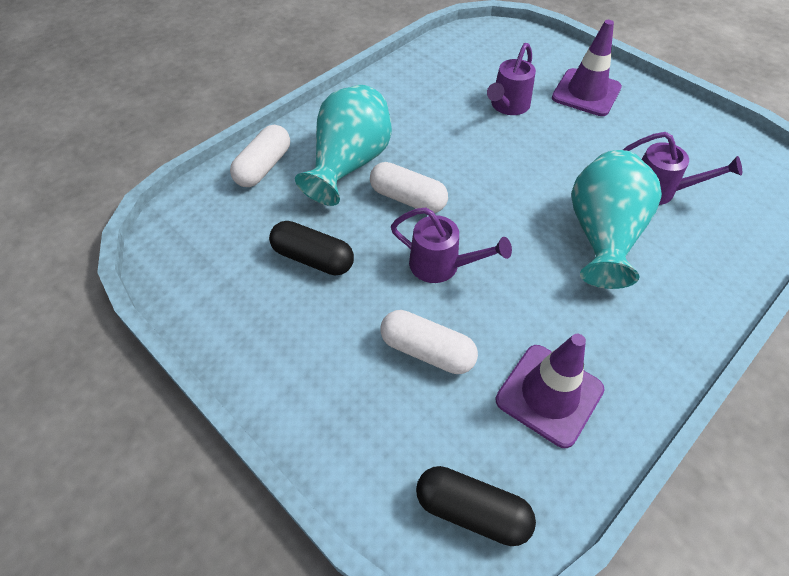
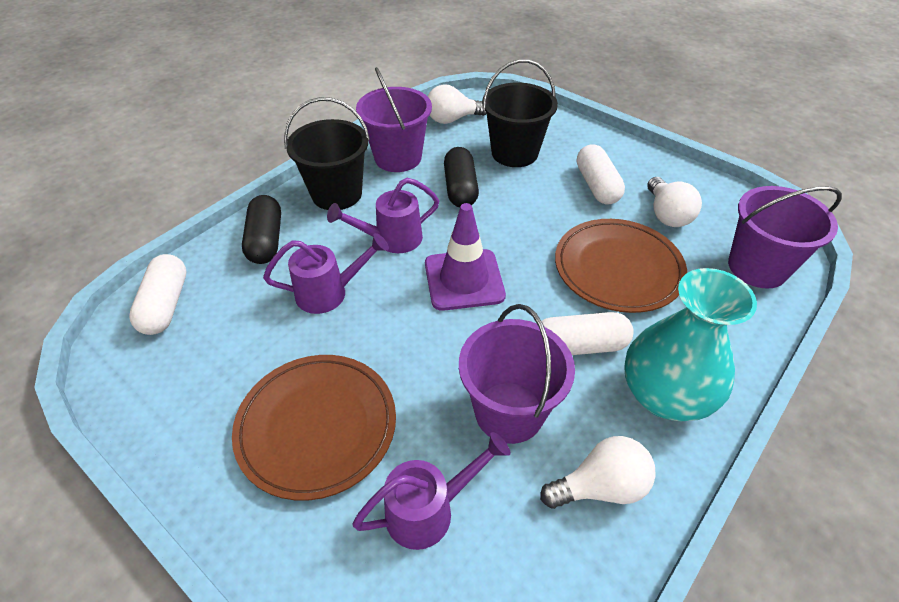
black bucket: none = 0 -> [284,97,370,210] [482,59,558,167] = 2
brown plate: none = 0 -> [232,355,396,501] [555,219,687,313] = 2
purple bucket: none = 0 -> [356,67,432,172] [459,304,575,444] [728,186,842,289] = 3
purple traffic cone: [496,334,604,448] [552,20,622,116] = 2 -> [425,203,506,311] = 1
turquoise vase: [295,85,392,206] [571,150,662,289] = 2 -> [624,268,757,421] = 1
white light bulb: none = 0 -> [428,84,487,124] [540,436,656,509] [647,177,702,227] = 3

